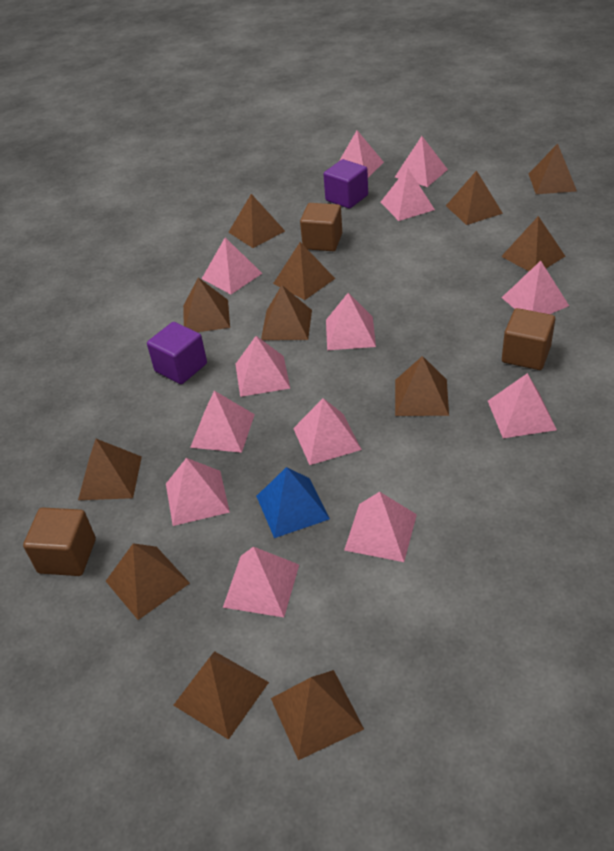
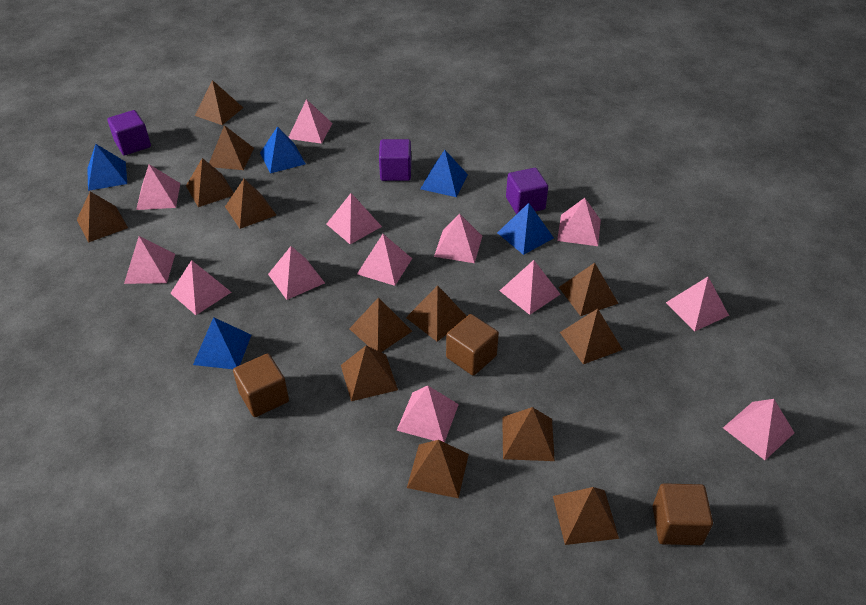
blue pyramid: [256,467,330,538] = 1 -> [87,144,127,191] [193,317,251,369] [260,126,306,173] [421,150,468,197] [497,203,554,255] = 5
brown pyramid: [78,439,142,500] [106,543,190,620] [173,651,269,740] [183,277,230,332] [228,194,285,248] [261,285,312,340] [271,670,364,760] [273,242,335,300] [395,356,449,416] [446,170,503,225] [501,216,565,271] [529,144,577,194] = 12 -> [77,192,128,243] [186,158,234,207] [195,80,243,125] [209,125,254,170] [225,179,276,229] [341,345,398,401] [349,297,412,352] [406,285,467,342] [407,440,469,498] [502,407,555,461] [553,487,619,545] [559,263,619,316] [560,309,623,364] = 13
purple cube: [147,322,207,384] [323,159,368,209] = 2 -> [107,110,151,155] [379,139,411,181] [506,168,548,214] = 3

